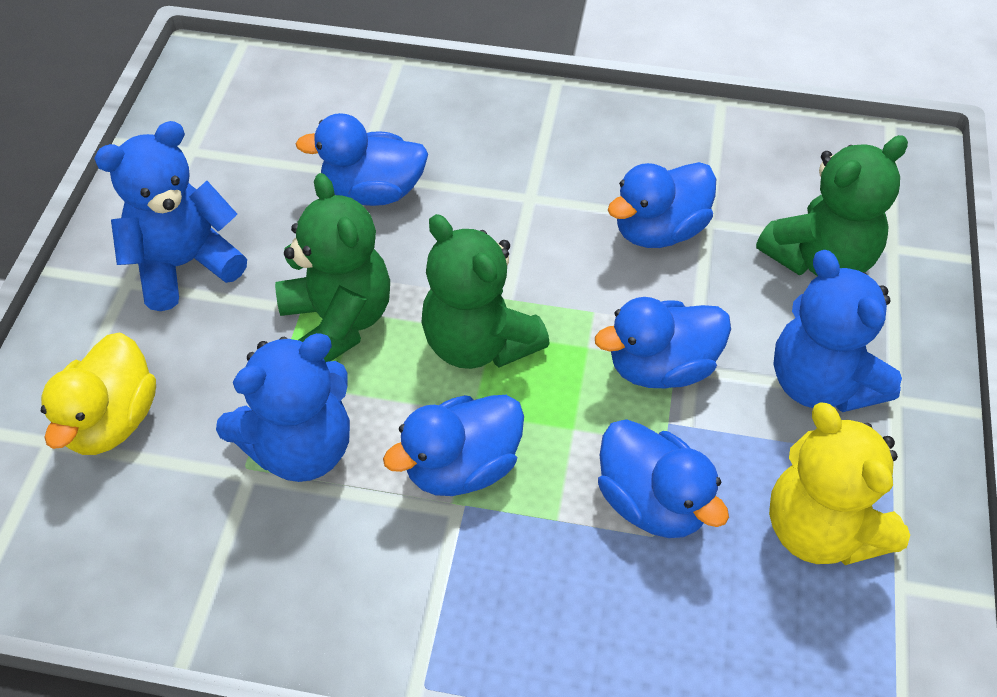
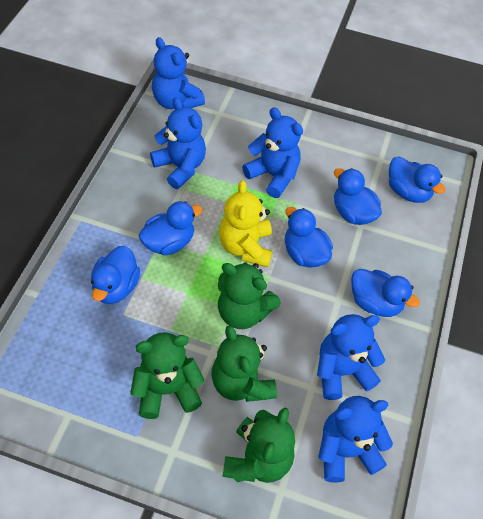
blue duck: [296,113,428,206] [383,395,524,496] [595,297,731,388] [598,419,729,538] [608,162,716,248] = 5 -> [91,246,140,304] [139,201,203,255] [285,207,333,268] [334,168,382,225] [351,269,420,317] [389,156,445,203] = 6
blue teddy bear: [94,121,247,311] [216,333,350,482] [773,250,902,412] = 3 -> [150,98,206,189] [152,37,205,109] [242,107,303,198] [317,314,385,400] [318,396,393,483] = 5
green teddy bear: [275,173,390,362] [421,214,550,369] [756,135,908,276] = 3 -> [130,333,204,419] [211,325,277,402] [218,262,281,329] [223,408,295,483] = 4
yellow duck: [41,332,156,455] = 1 -> none = 0

